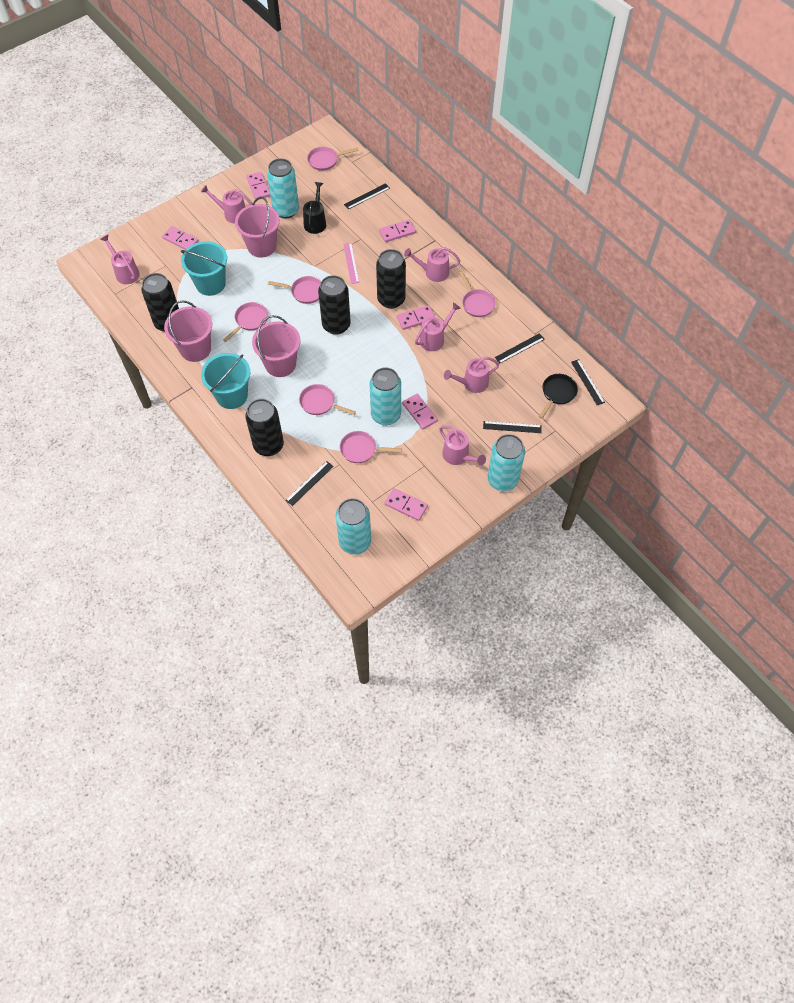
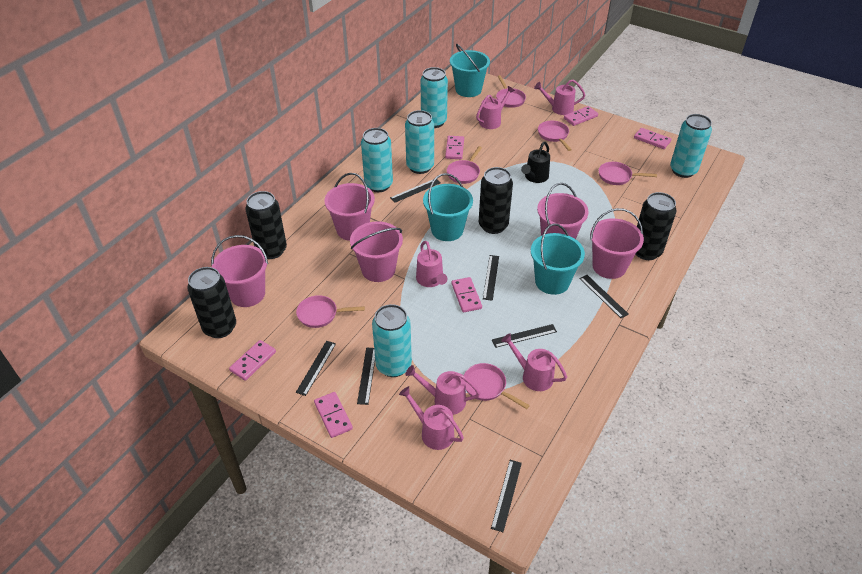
black pan: [539,374,578,419] = 1 -> none = 0
black ruler: [285,461,334,506] [344,183,390,210] [483,421,542,433] [495,333,545,363] [571,359,605,406] = 5 -> [296,341,336,396] [357,348,375,405] [390,179,441,203] [483,255,499,301] [491,460,522,532] [492,324,557,348] [579,275,629,318] = 7
pink bucket: [164,301,212,362] [235,197,280,258] [252,315,300,377] = 3 -> [211,235,268,307] [324,173,375,241] [350,221,403,282] [537,183,589,239] [590,208,644,279] = 5
pink ruler: [343,243,359,284] = 1 -> none = 0
turquoise bucket: [181,241,227,296] [201,353,250,409] = 2 -> [423,173,473,241] [450,44,490,97] [531,223,585,295] = 3
turquoise can: [267,158,299,218] [336,498,371,555] [369,368,401,426] [487,434,525,491] = 4 -> [361,128,393,192] [372,304,412,377] [405,110,434,174] [421,67,448,128] [670,114,712,178] = 5

